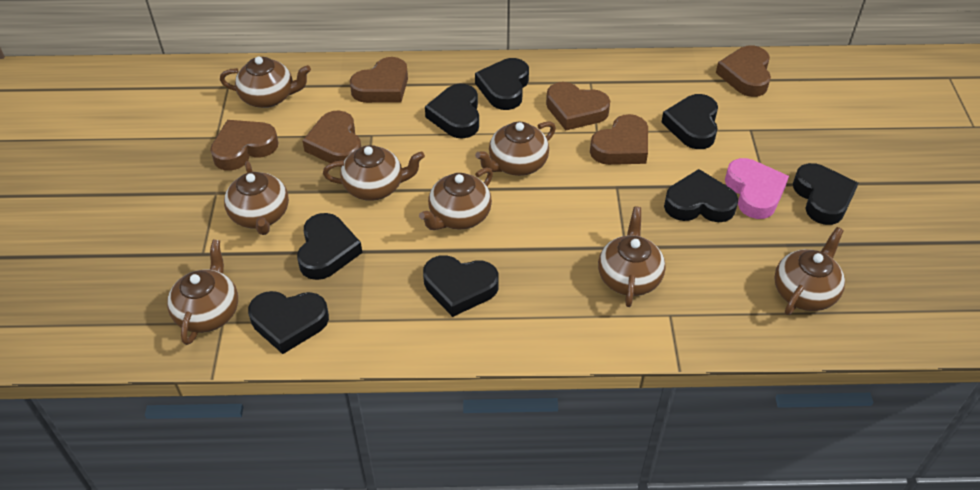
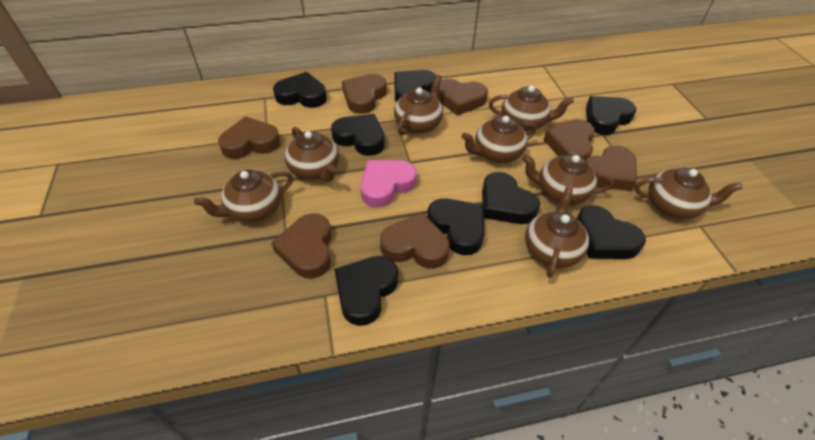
brown heart: [210,120,279,170] [302,110,361,167] [350,57,408,103] [546,82,610,130] [590,114,648,165] [716,45,771,97] = 6 -> [218,116,280,159] [271,213,332,279] [342,74,387,114] [380,212,450,268] [438,79,488,116] [544,119,595,160] [586,145,637,191] = 7

